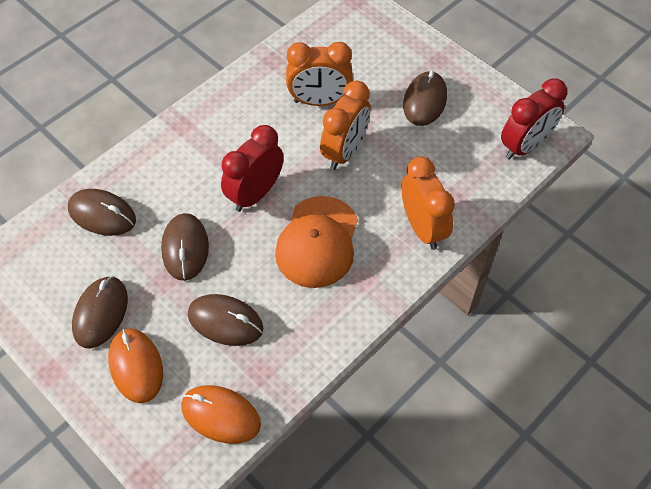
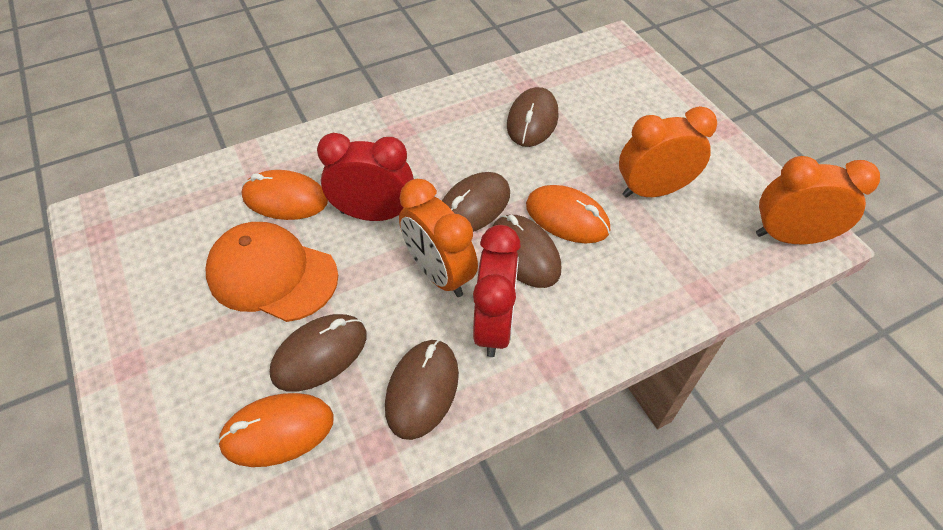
orange mouse: [108,328,163,403] [181,385,261,444] = 2 -> [217,393,334,467] [242,170,328,220] [526,185,610,243] = 3

